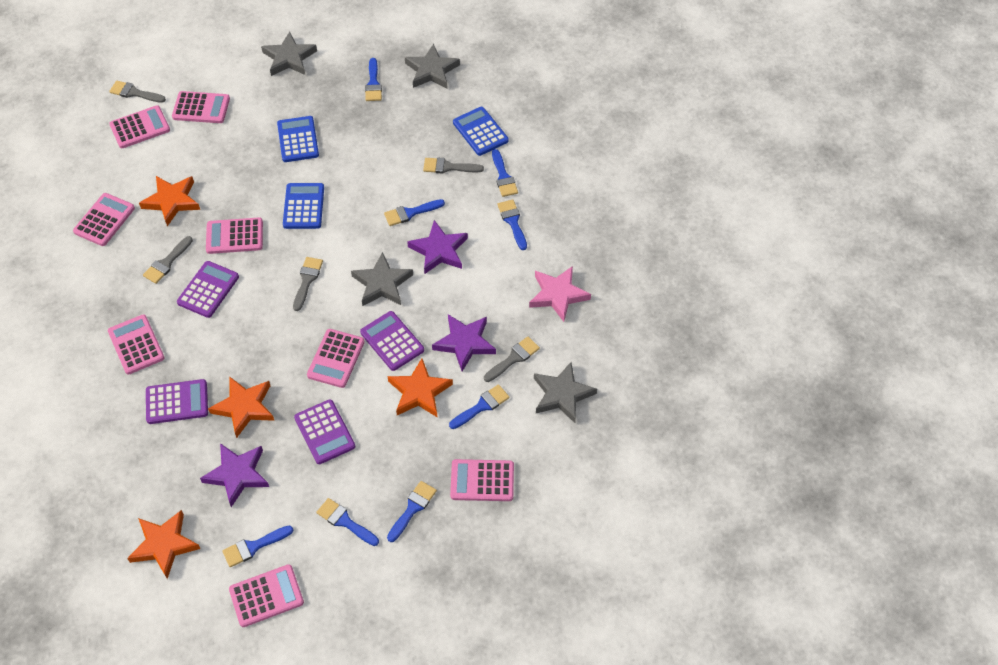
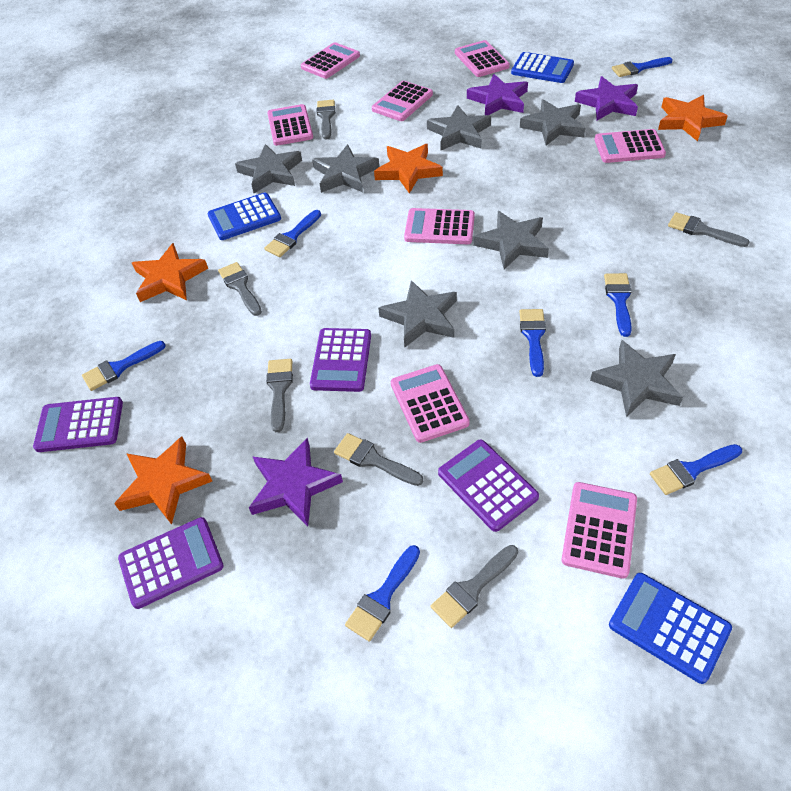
blue brush: [222,525,293,567] [316,498,379,546] [365,58,382,101] [384,199,445,226] [387,481,437,542] [449,384,510,429] [492,149,518,197] [497,199,527,250] = 8 -> [82,341,166,391] [264,210,321,257] [345,545,420,642] [520,309,546,377] [604,273,632,337] [612,57,673,77] [650,444,742,495] = 7
grey brush: [109,81,166,103] [143,236,193,284] [293,257,323,311] [423,158,484,174] [484,336,540,382] = 5 -> [218,262,262,316] [266,359,293,432] [317,100,335,140] [334,433,423,486] [431,545,518,628] [668,212,750,247] = 6
grey star: [261,32,317,76] [351,252,413,306] [405,44,460,89] [534,362,597,423] = 4 -> [235,144,302,193] [312,144,379,193] [378,280,457,348] [427,105,491,150] [473,211,549,270] [520,99,585,146] [590,340,683,418] = 7
pink star: [529,266,591,322] = 1 -> none = 0

